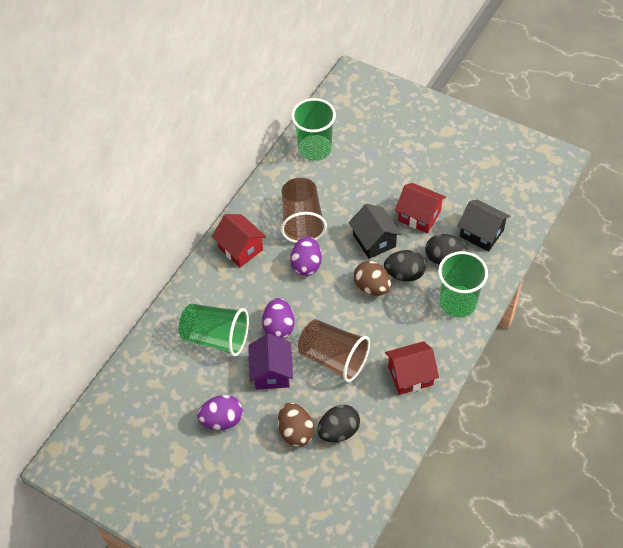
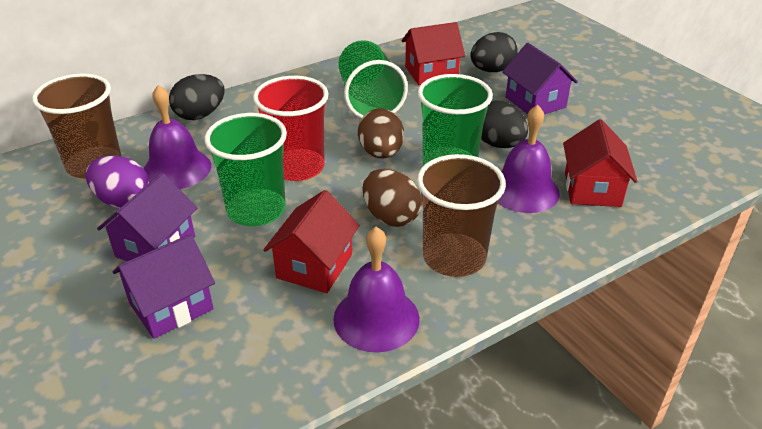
black house: [348,204,402,259] [458,199,510,251] = 2 -> none = 0
purple bell: none = 0 -> [144,85,211,189] [333,227,420,353] [498,105,560,213] = 3
purple egg: [197,395,243,430] [262,298,294,339] [290,236,322,276] = 3 -> [86,156,149,208] = 1
purple house: [248,334,293,390] = 1 -> [97,173,197,261] [113,234,215,339] [502,43,578,114] = 3
red cup: none = 0 -> [253,76,329,181] = 1

